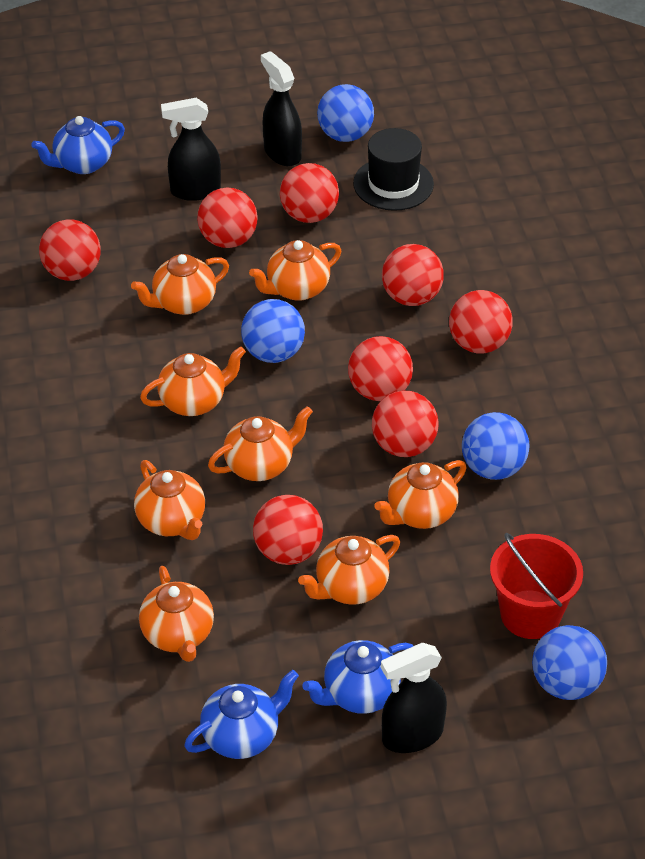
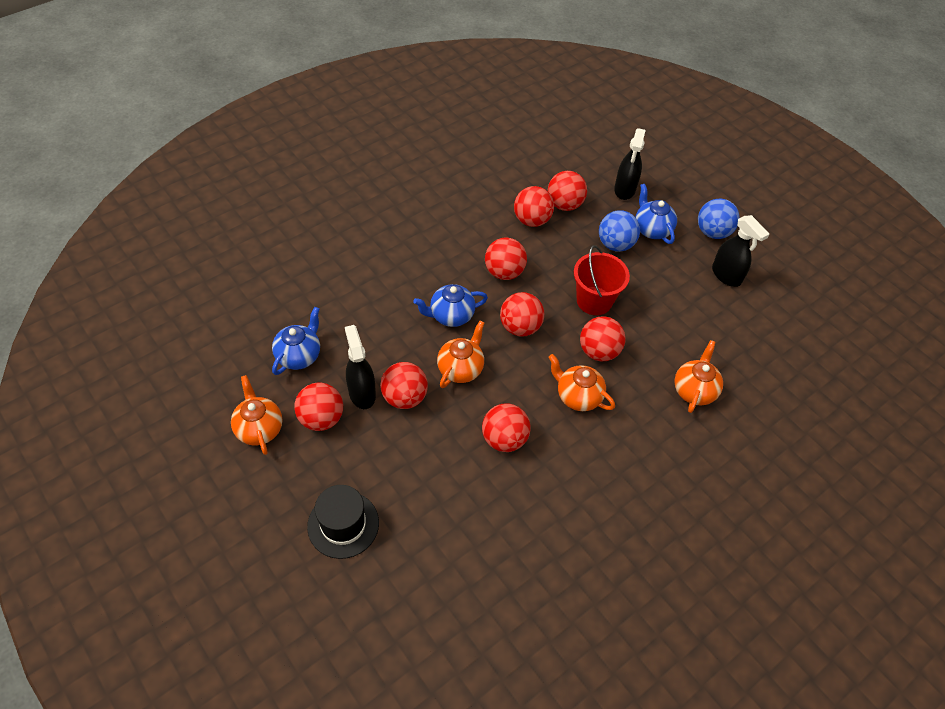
blue ball: [241,299,305,363] [317,84,374,142] [462,412,530,480] [532,625,607,700] = 4 -> [599,210,640,252] [698,199,740,239] = 2
orange teapot: [131,254,229,315] [134,460,205,540] [139,566,214,662] [140,346,246,416] [208,406,313,481] [249,240,341,301] [298,535,400,605] [374,460,466,529] = 8 -> [231,375,282,455] [437,321,484,388] [548,354,615,411] [675,340,723,413] = 4

